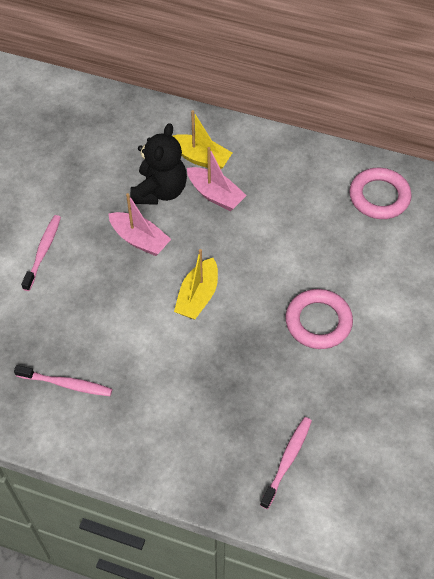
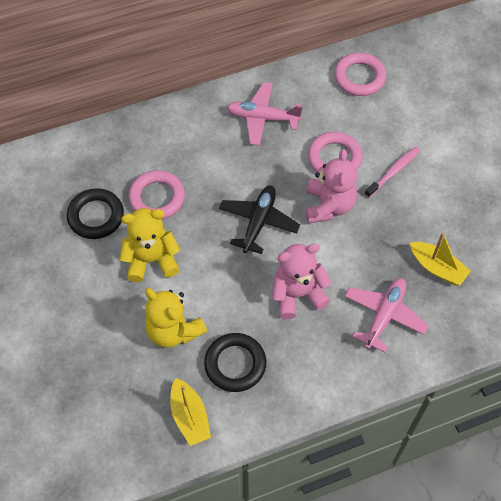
black plane: none = 0 -> [219,186,300,254] = 1
black ring: none = 0 -> [67,188,124,239] [204,333,266,392] = 2
black teddy bear: [130,123,187,205] = 1 -> none = 0
pink boat: [108,193,171,256] [187,147,247,211] = 2 -> none = 0
pink plane: none = 0 -> [227,82,303,146] [345,278,429,353] = 2
pink ring: [285,289,353,349] [349,168,412,219] = 2 -> [128,170,185,220] [308,132,363,172] [334,53,386,96] = 3
pink teddy bear: none = 0 -> [272,244,332,319] [305,149,357,223] = 2
pink toothbrush: [14,365,112,396] [21,215,61,291] [260,417,312,509] = 3 -> [365,147,420,198] = 1
yellow teddy bear: none = 0 -> [119,208,180,282] [145,288,207,348] = 2

